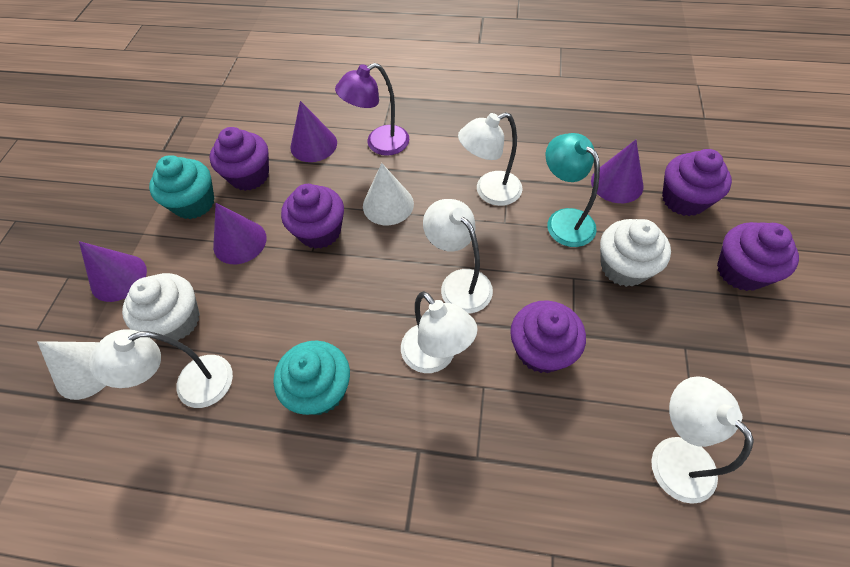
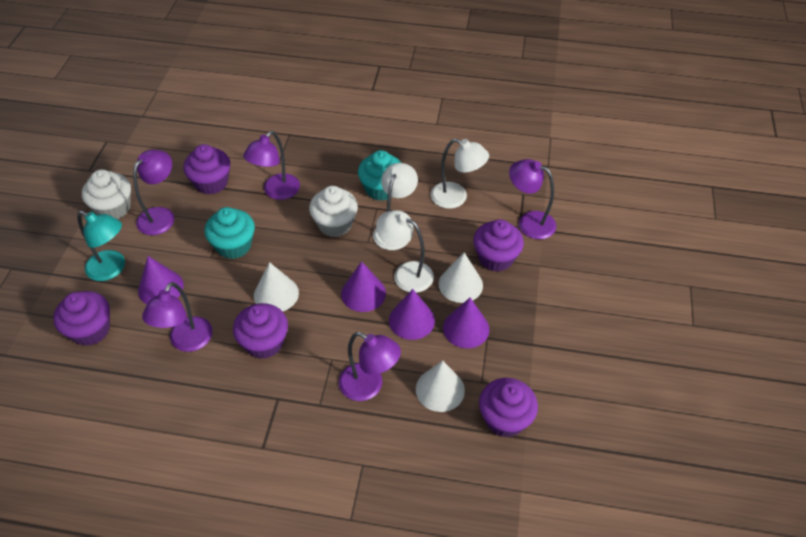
purple lamp: [335,63,410,156] = 1 -> [133,150,174,235] [142,282,213,352] [243,131,300,200] [339,332,401,401] [509,159,556,239] = 5
white cone: [37,341,106,400] [363,163,414,225] = 2 -> [254,262,299,312] [416,360,465,412] [438,253,483,303] = 3
white lamp: [89,329,233,408] [401,291,478,373] [423,199,493,313] [458,112,523,206] [651,376,754,504] = 5 -> [373,163,418,250] [376,210,434,293] [431,139,489,208] = 3

